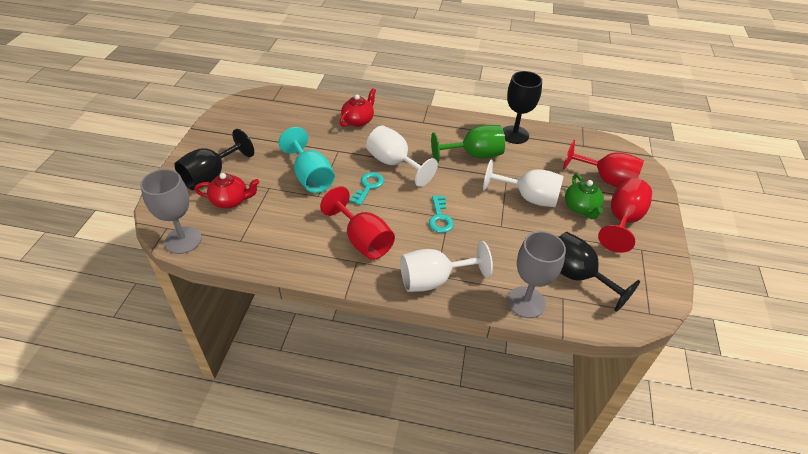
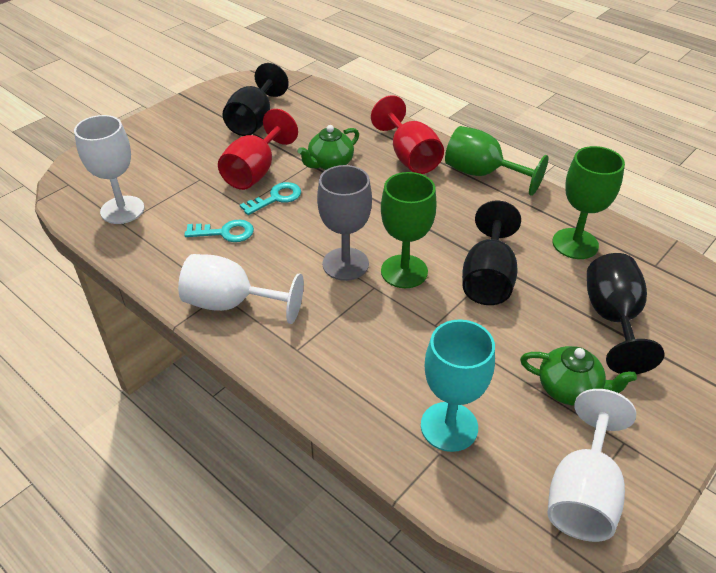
green goblet: [431,125,505,163] = 1 -> [381,172,437,288] [445,126,549,196] [553,146,625,259] = 3
green teapot: [565,174,604,219] = 1 -> [298,125,359,170] [520,346,637,405] = 2
grey goblet: [140,169,202,254] [507,231,566,318] = 2 -> [317,165,372,281] = 1
red goblet: [320,186,395,260] [563,140,644,187] [598,178,652,253] = 3 -> [218,109,298,190] [371,95,444,174] = 2
red teapot: [194,173,259,209] [339,88,376,127] = 2 -> none = 0

